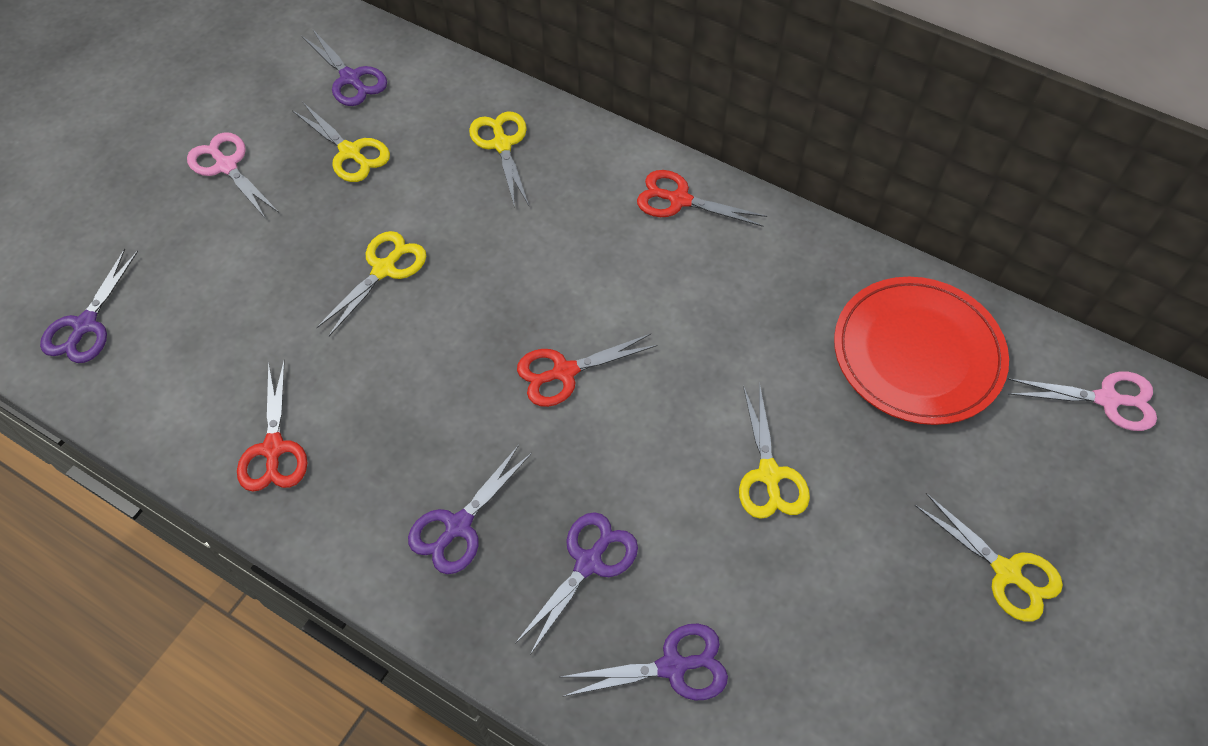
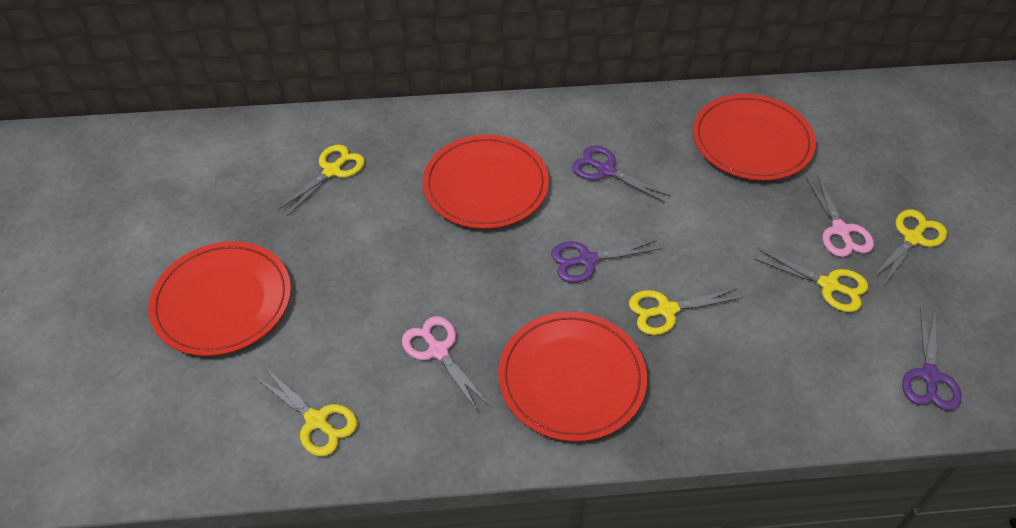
purple scissors: [40,249,138,363] [302,30,387,106] [408,445,532,574] [515,512,638,655] [560,624,728,701] = 5 -> [551,240,662,283] [572,146,671,203] [902,308,962,411] = 3
red plate: [834,277,1009,425] = 1 -> [148,241,291,356] [423,135,549,229] [498,312,647,442] [693,94,816,181] = 4
red scissors: [237,360,307,492] [517,334,658,407] [637,170,767,227] = 3 -> none = 0

